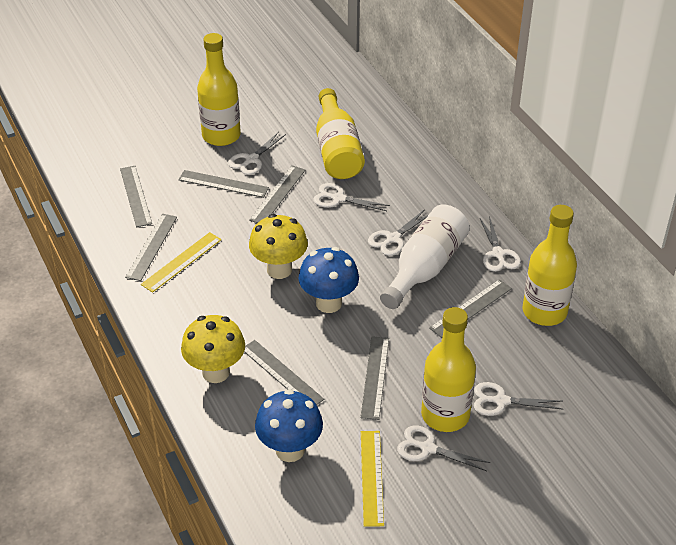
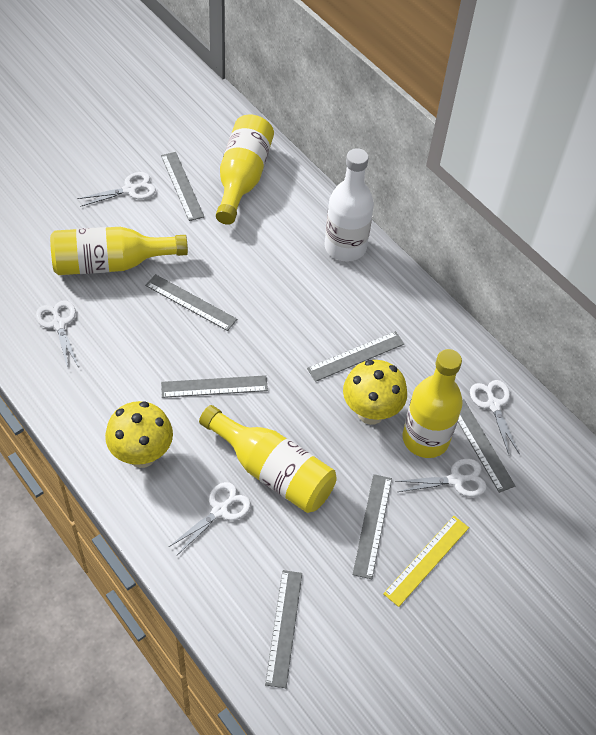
blue mushroom: [255,389,323,462] [298,247,359,313] = 2 -> none = 0
white scissors: [228,132,286,175] [313,183,390,211] [368,209,428,256] [397,425,491,471] [474,382,562,416] [480,216,521,272] = 6 -> [36,300,78,369] [77,172,156,207] [169,482,251,555] [395,459,487,497] [470,380,519,454] = 5
yellow ruler: [141,232,221,293] [361,431,384,527] = 2 -> [383,516,469,607] = 1

